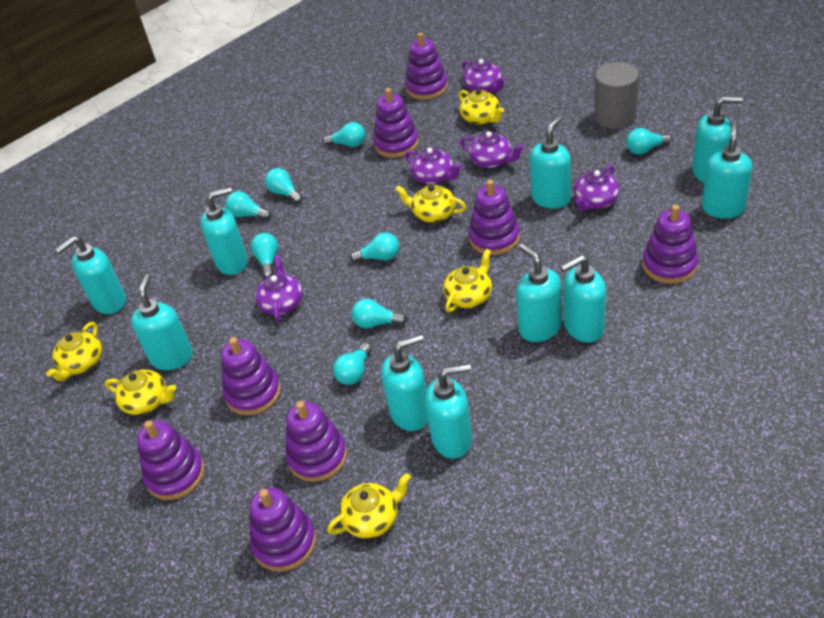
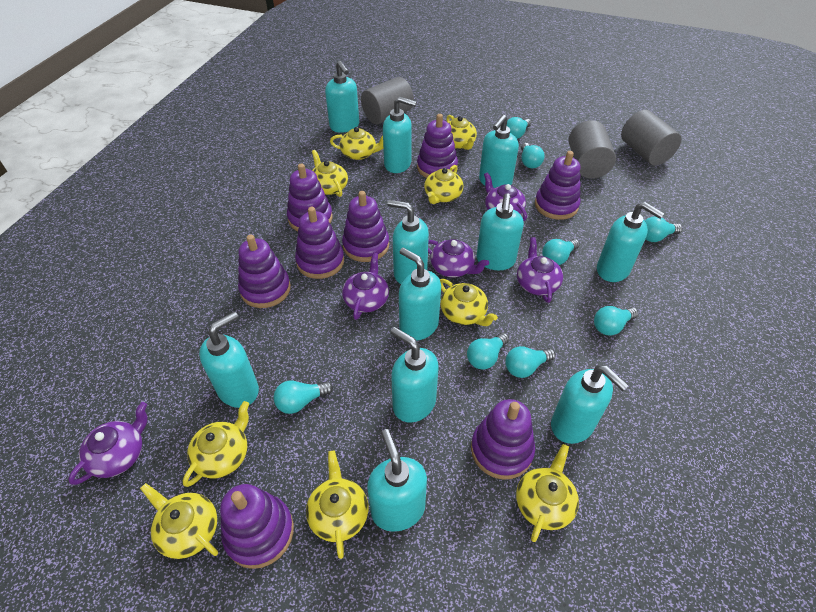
grey cylinder: [594,62,639,129] = 1 -> [361,77,414,124] [569,120,616,179] [621,110,681,166] = 3
turquoise soap dispenser: [55,236,126,314] [131,274,193,370] [201,187,248,275] [381,334,428,431] [425,363,472,459] [516,244,562,342] [530,115,571,209] [560,255,606,343] [692,97,743,183] [702,121,753,219] = 10 -> [199,311,259,408] [325,61,359,133] [367,429,427,532] [383,97,417,173] [387,200,429,284] [391,327,439,423] [399,248,441,341] [476,193,524,270] [479,115,519,188] [551,365,629,444] [597,202,665,282] = 11
yellow teapot: [46,322,102,381] [105,369,176,415] [327,473,411,538] [395,185,466,223] [443,249,492,312] [458,89,504,125] = 6 -> [140,483,218,559] [183,401,249,487] [306,451,368,559] [312,150,348,197] [330,127,383,160] [424,165,463,204] [440,279,498,326] [447,115,477,150] [516,444,579,542] = 9

